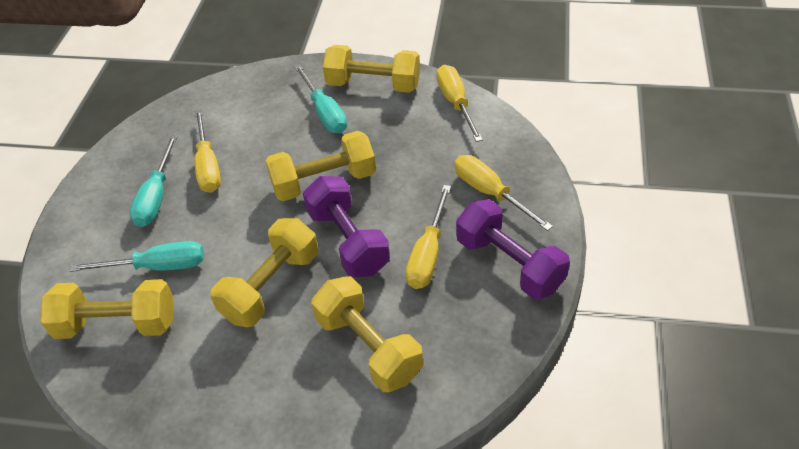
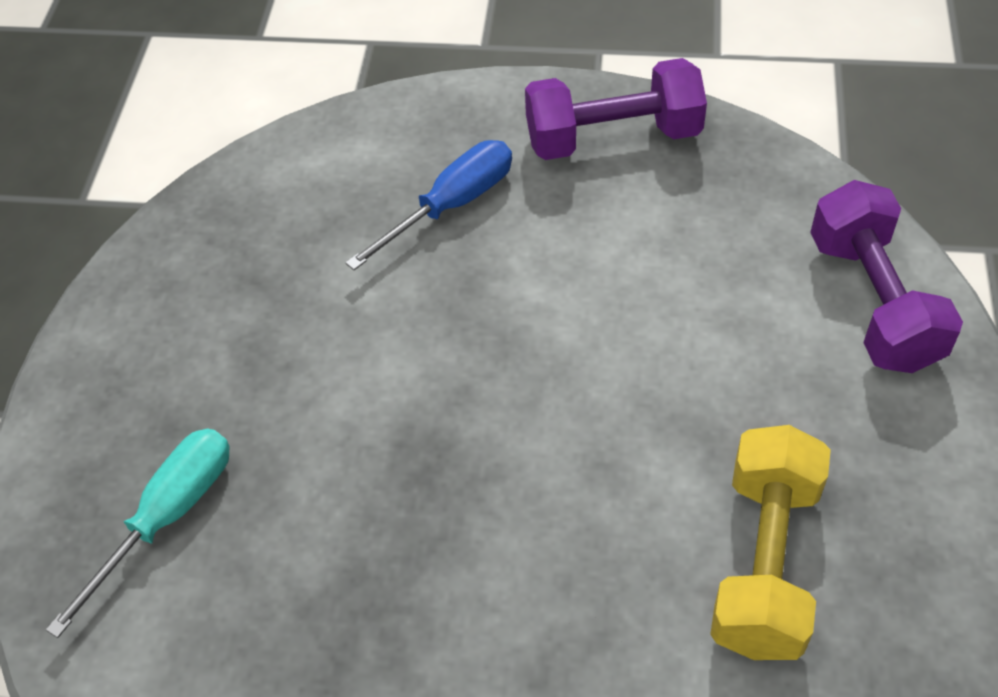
blue screwdriver: none = 0 -> [345,140,512,270] = 1
turquoise screwdriver: [69,241,204,272] [130,135,178,227] [294,65,347,133] = 3 -> [46,429,230,638] = 1
yellow dumbbell: [40,279,174,339] [210,218,318,327] [265,131,376,201] [311,276,423,392] [323,45,420,93] = 5 -> [710,425,831,660] = 1
yellow screwdriver: [194,109,221,193] [406,185,451,289] [436,65,483,142] [454,155,553,231] = 4 -> none = 0

